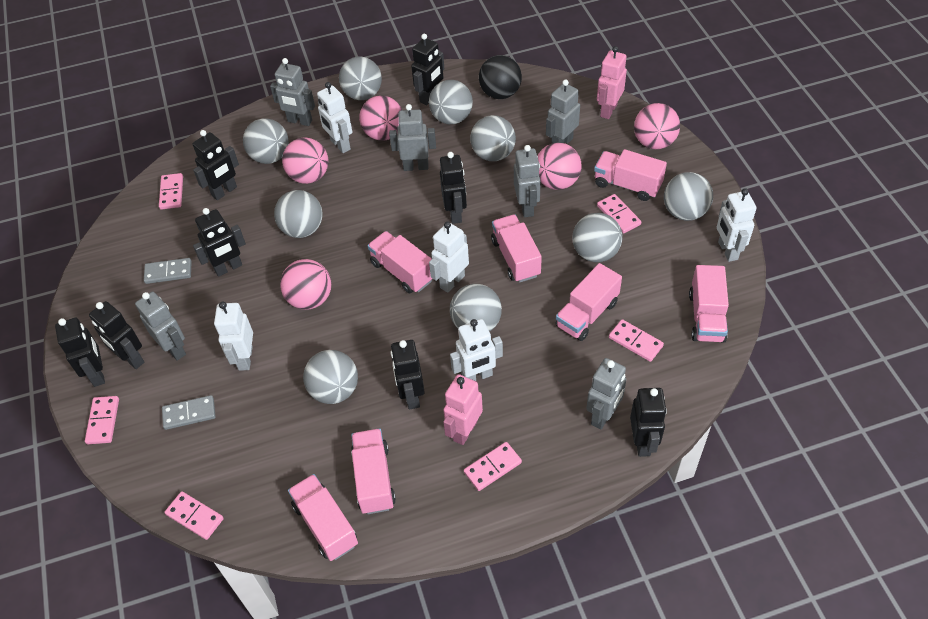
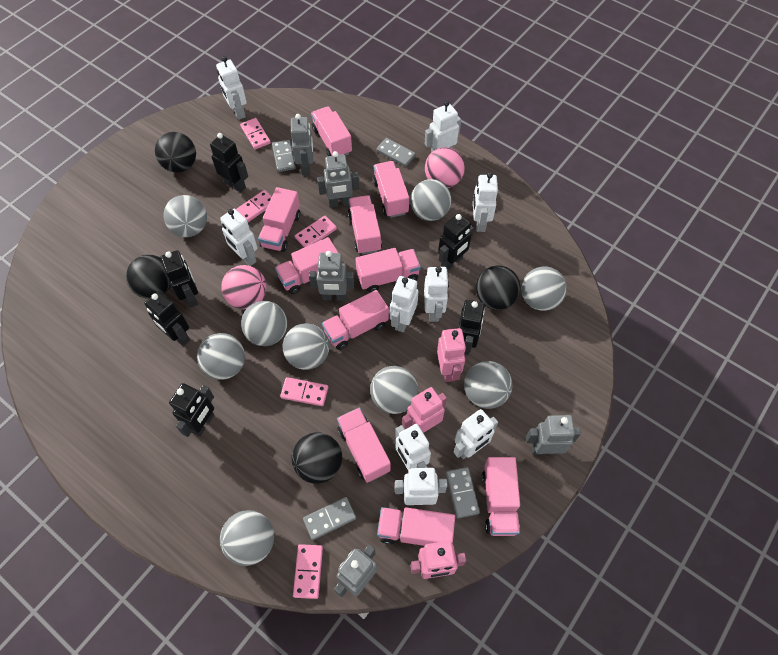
black ball: [479,55,522,99] = 1 -> [126,255,171,299] [155,132,196,173] [292,432,342,484] [475,266,520,310] = 4
black robot: [55,318,105,387] [89,301,144,369] [193,130,239,200] [193,208,246,277] [391,340,425,409] [411,34,444,105] [440,152,467,224] [630,388,667,457] = 8 -> [145,291,190,346] [160,250,198,308] [169,383,214,437] [210,133,248,193] [438,214,474,271] [458,300,485,355] = 6
grey domino: [144,258,192,284] [162,395,216,430] = 2 -> [272,140,296,172] [303,497,356,540] [376,138,416,167] [446,467,480,519] = 4
grey robot: [135,292,186,361] [270,58,315,126] [389,104,436,171] [514,145,541,217] [546,79,580,144] [586,358,626,429] = 6 -> [291,114,313,175] [309,251,354,301] [317,151,359,208] [334,545,377,597] [526,415,581,455] = 5
pink ball: [280,259,331,310] [282,138,329,184] [359,96,402,141] [537,143,582,190] [634,103,680,149] = 5 -> [221,265,267,309] [425,147,465,188] = 2
pink domino: [85,396,119,444] [159,173,183,210] [164,491,224,540] [464,442,522,491] [597,194,641,233] [609,319,664,362] = 6 -> [236,190,272,222] [240,118,271,150] [280,377,328,406] [293,544,323,599] [295,216,337,247] = 5
pink robot: [443,374,483,445] [597,46,627,119] = 2 -> [402,387,447,433] [411,541,466,579] [437,328,466,382] = 3
pink truck: [288,474,358,561] [351,428,396,514] [367,231,432,294] [491,214,542,283] [555,263,622,341] [594,149,667,201] [689,265,729,343] = 7 -> [258,187,300,252] [275,237,338,294] [311,106,352,156] [322,290,389,350] [337,407,391,483] [348,195,382,254] [355,248,421,292] [373,161,409,218] [377,507,455,546] [482,457,520,536] = 10
white robot: [214,302,253,371] [317,82,352,153] [429,222,469,293] [450,319,503,381] [717,189,757,262] = 5 -> [216,56,247,120] [220,209,257,266] [390,276,418,333] [395,424,431,471] [395,468,447,505] [424,266,449,322] [425,101,461,153] [454,409,498,459] [473,172,498,232] = 9

